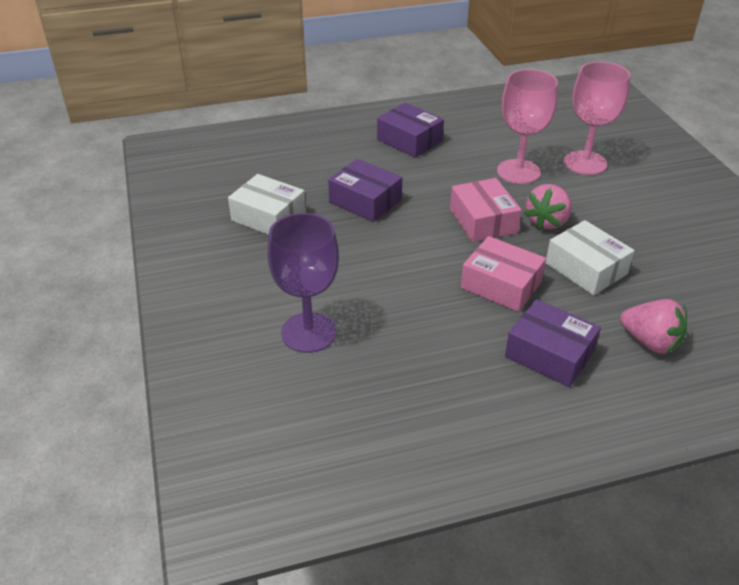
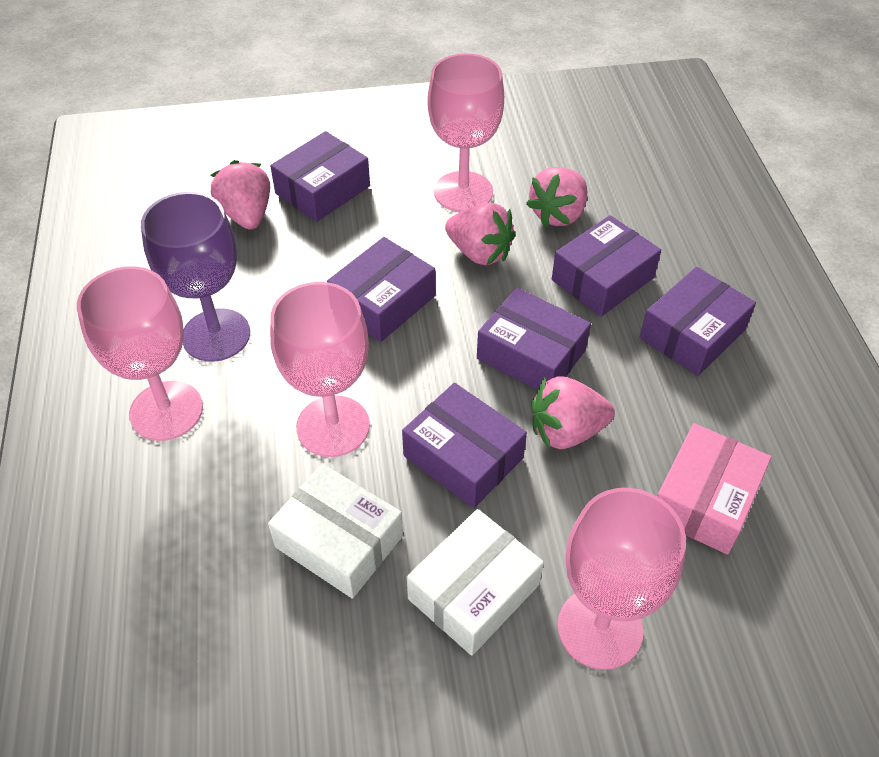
pink box: [450,178,522,242] [461,236,546,312] = 2 -> [657,423,771,555] = 1
pink goblet: [497,69,558,184] [564,61,630,175] = 2 -> [77,266,203,441] [270,282,370,457] [427,53,504,212] [558,488,686,670] = 4
pink strawberry: [524,184,572,230] [620,299,687,354] = 2 -> [211,160,270,230] [445,203,516,265] [526,167,587,227] [531,376,615,449] = 4
purple box: [328,159,402,222] [377,103,444,158] [505,299,601,387] = 3 -> [270,131,370,222] [327,237,435,342] [402,383,527,508] [477,287,591,390] [552,215,661,317] [640,267,756,376] = 6

